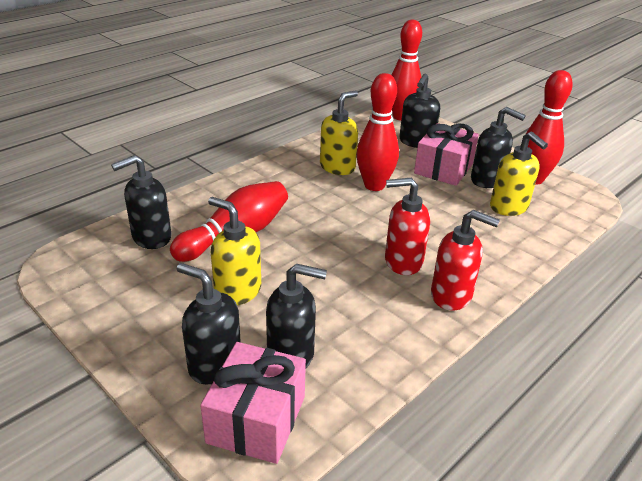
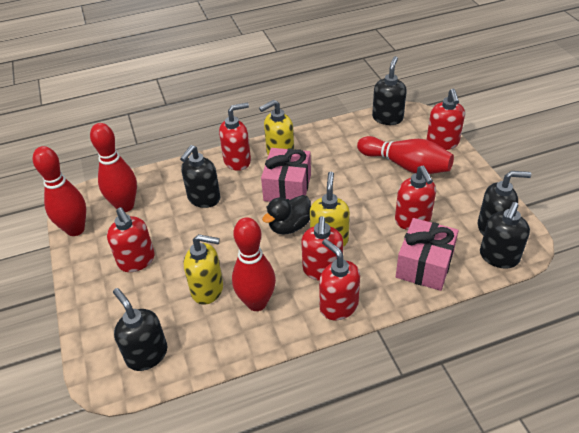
black duck: none = 0 -> [262,195,311,235] = 1
red soap dispenser: [385,178,430,275] [431,210,500,310] = 2 -> [107,207,155,272] [219,103,251,171] [301,216,343,280] [319,239,360,320] [395,166,436,230] [427,89,465,150] = 6

